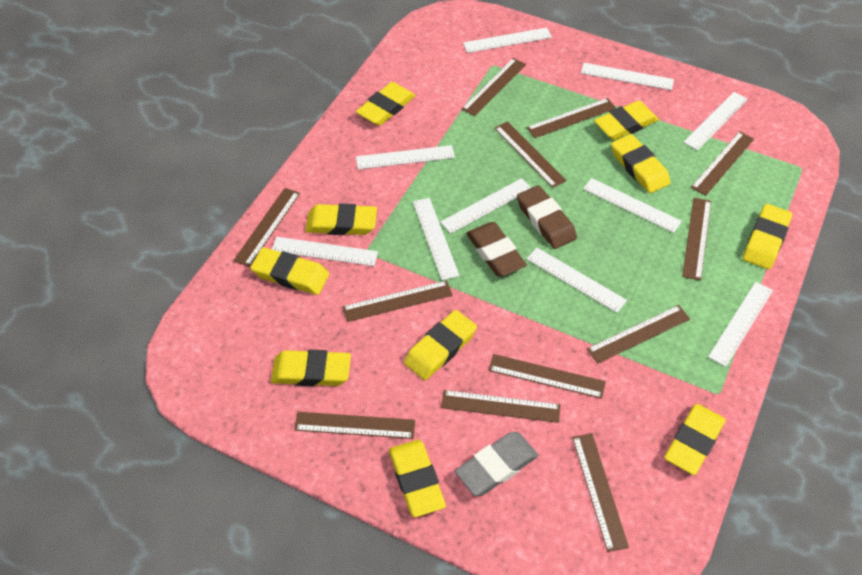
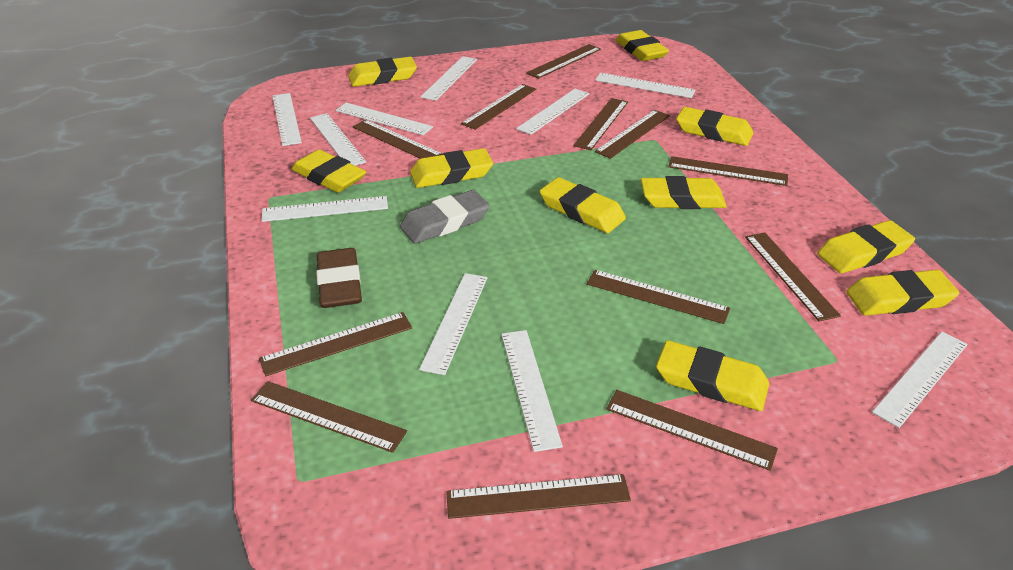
brown eraser: [466,222,527,277] [517,185,577,249] = 2 -> [316,248,362,308] = 1

